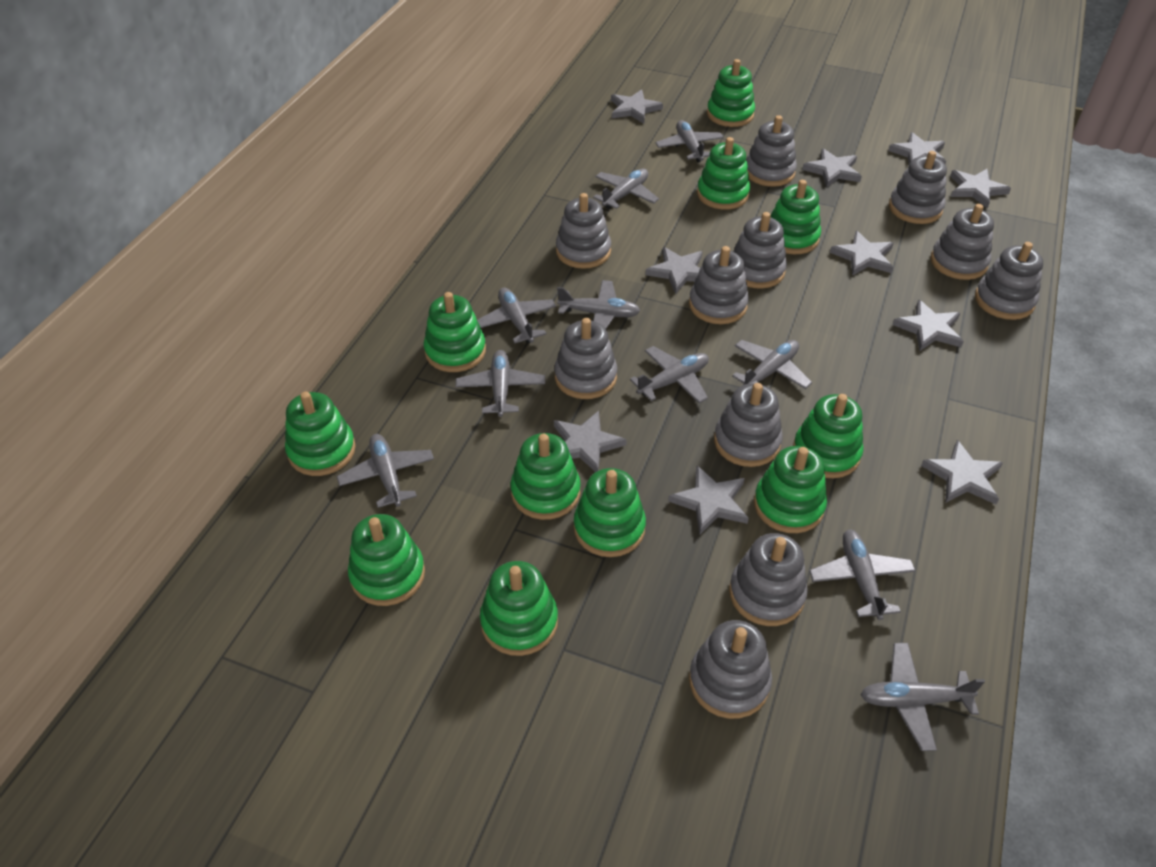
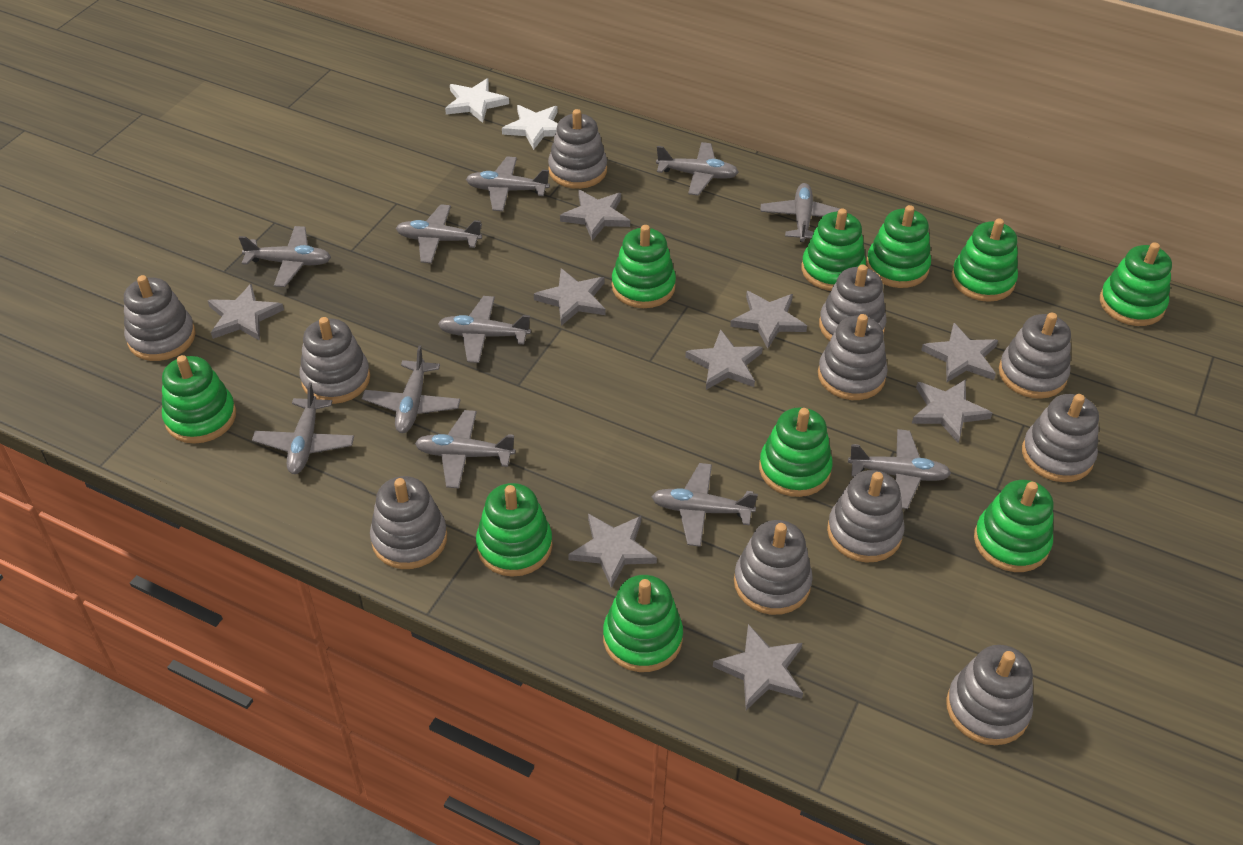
green stacking toy: [285,392,356,476] [348,514,425,606] [423,292,486,372] [480,561,558,656] [510,433,581,520] [574,468,646,557] [697,137,750,210] [707,59,755,127] [754,446,827,533] [771,180,821,254] [793,394,864,478] = 11 -> [162,355,236,444] [476,483,552,577] [603,575,683,672] [612,225,676,308] [759,407,833,497] [802,208,866,291] [866,205,931,288] [951,218,1018,302] [974,480,1054,572] [1100,242,1172,326] = 10
grey plane: [337,434,434,508] [456,350,545,417] [477,288,556,343] [557,280,640,329] [593,169,659,209] [630,346,709,403] [656,120,724,163] [732,340,812,389] [809,530,916,620] [861,643,985,751] = 10 -> [239,226,331,287] [252,382,354,474] [362,345,461,433] [396,204,482,263] [415,410,516,489] [438,296,531,363] [466,156,550,211] [651,463,758,547] [656,142,739,196] [760,183,839,242] [848,429,951,509] = 11
grey star: [554,411,627,472] [611,89,663,124] [646,247,703,294] [668,466,749,534] [802,148,862,188] [830,231,894,276] [888,132,946,164] [893,299,964,351] [921,440,1003,504] [950,169,1011,209] = 10 -> [208,284,284,341] [534,268,605,326] [560,190,630,241] [568,514,657,588] [685,329,763,390] [713,624,803,710] [730,291,807,349] [912,379,992,443] [921,323,998,383] = 9
white star: none = 0 -> [445,78,509,123] [502,105,558,150] = 2

